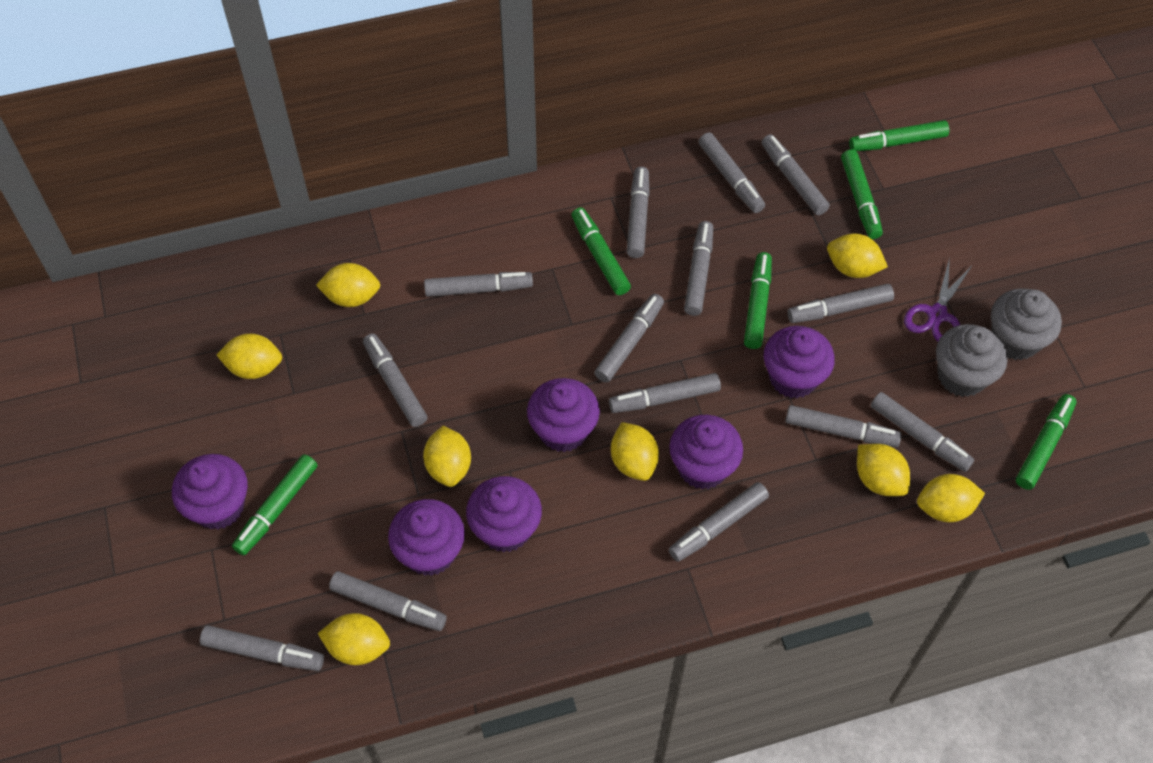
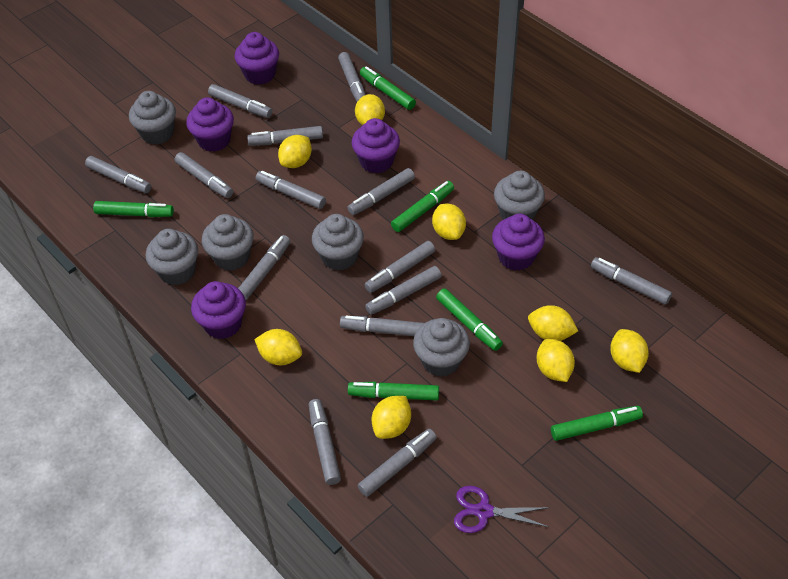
grey cupcake: [936,324,1008,397] [991,288,1062,360] = 2 -> [129,91,176,145] [146,229,198,285] [202,214,254,271] [312,214,364,270] [413,318,470,377] [494,171,545,220] = 6
purple cupcake: [172,454,248,530] [388,499,465,576] [466,476,542,553] [527,378,600,452] [669,415,743,489] [763,326,835,398] = 6 -> [186,97,234,152] [191,281,246,339] [235,32,279,85] [352,118,400,173] [492,214,545,271] = 5

